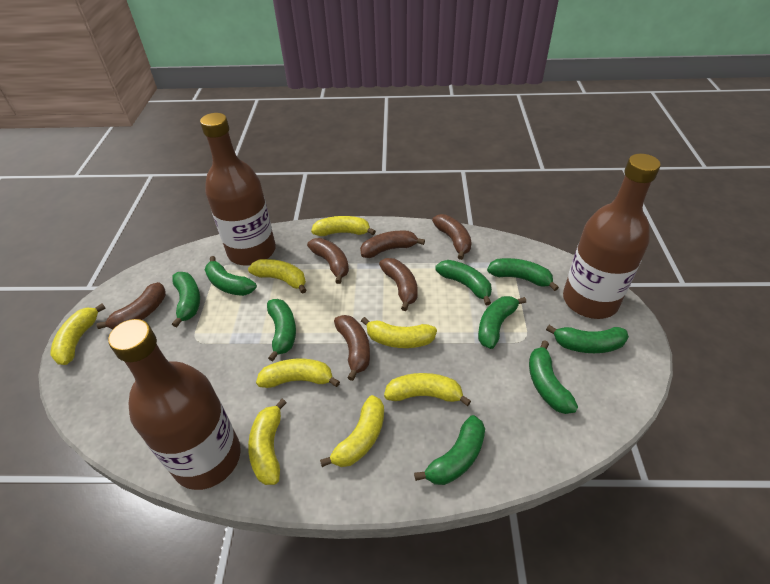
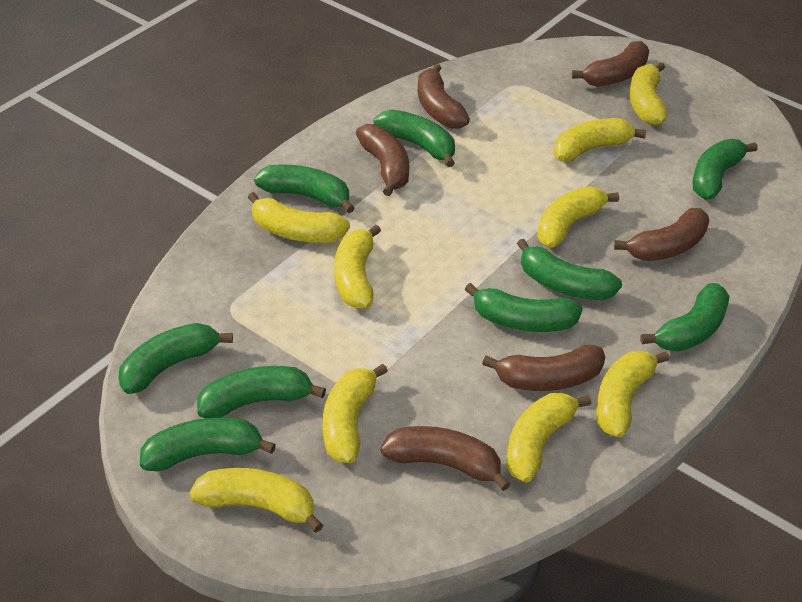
brown bottle: [108,319,241,490] [200,113,276,266] [563,154,661,319] = 3 -> none = 0
yellow banana: [50,303,106,365] [248,259,307,294] [248,399,287,485] [256,359,340,388] [311,216,376,236] [320,395,384,467] [361,317,437,348] [384,373,471,406] = 8 -> [189,468,323,533] [247,192,350,243] [323,364,388,463] [334,224,381,309] [506,393,592,482] [537,187,619,248] [554,118,646,162] [596,351,669,437] [629,62,667,125] = 9

